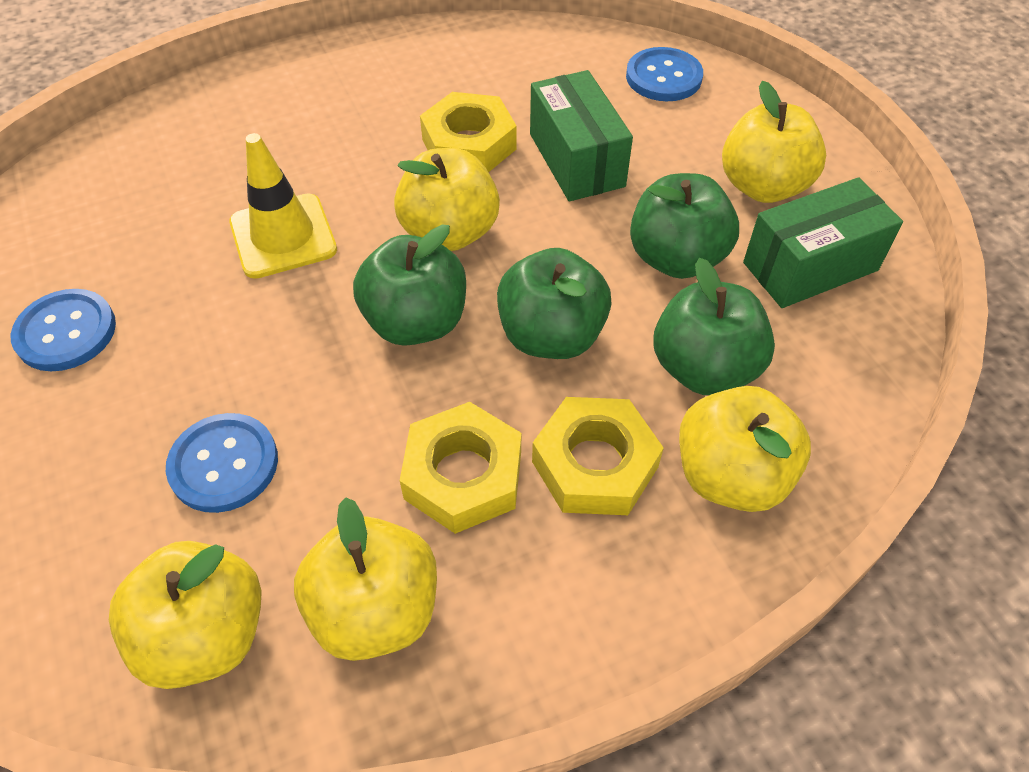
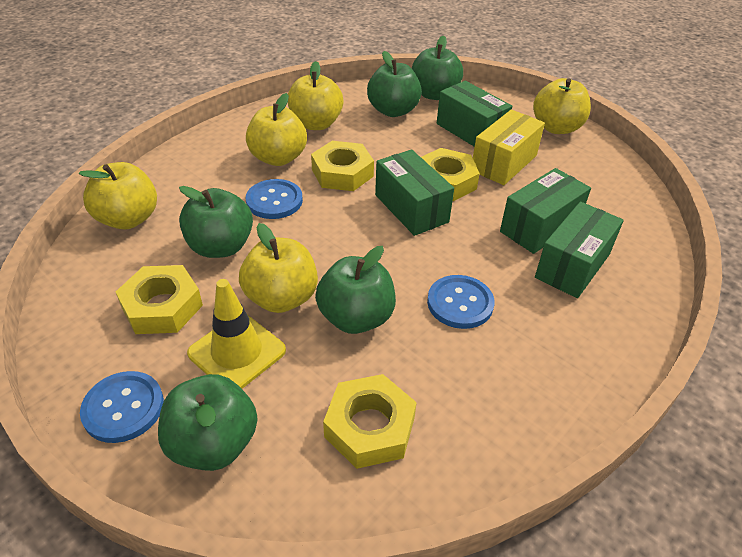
green apple: [353,224,466,346] [497,248,612,359] [630,173,739,279] [653,258,775,395] = 4 -> [158,374,258,471] [179,186,253,258] [315,246,396,334] [367,51,422,117] [412,36,463,100] = 5
green box: [530,70,633,201] [743,177,903,308] = 2 -> [375,149,454,236] [437,81,512,147] [500,168,591,254] [535,202,624,298] = 4
yellow box: none = 0 -> [473,110,545,185] = 1
yellow nut: [400,402,521,534] [420,92,517,172] [532,397,664,515] = 3 -> [116,265,203,334] [311,141,374,191] [323,374,417,469] [421,148,480,201] = 4

